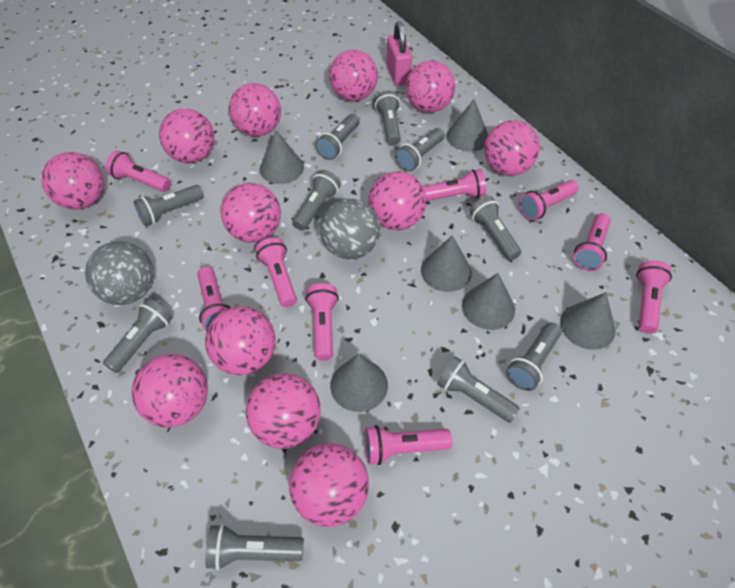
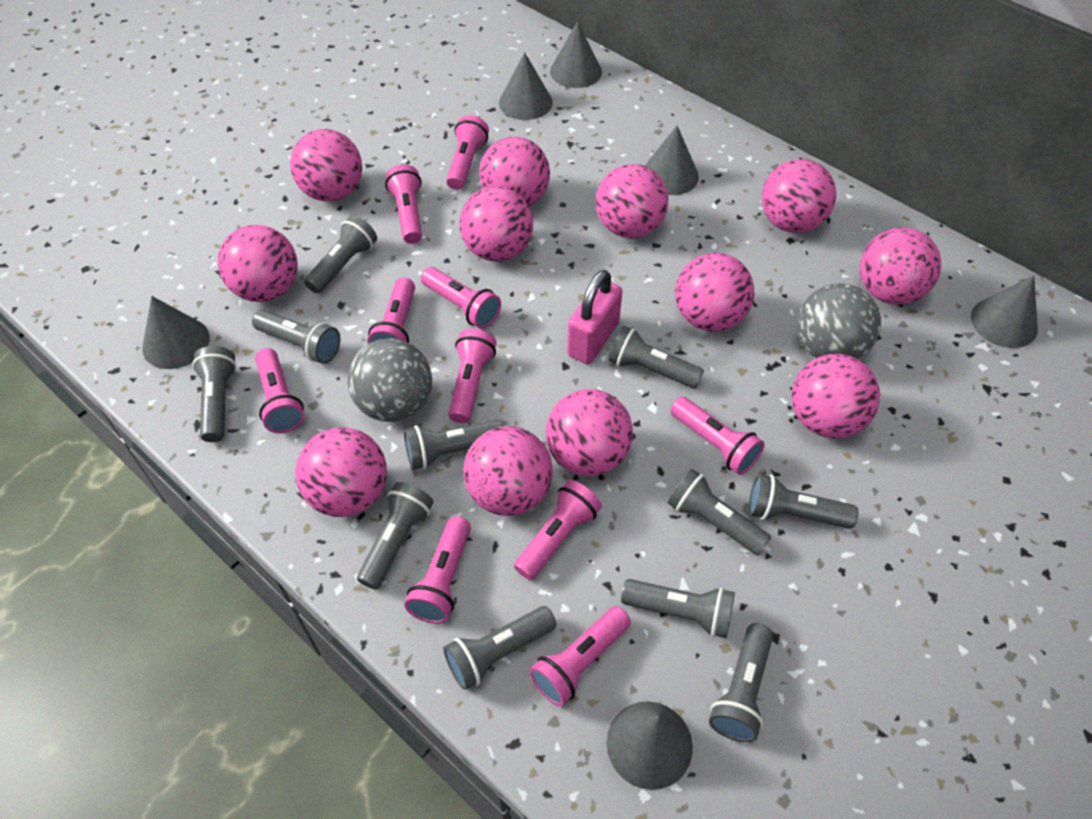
grey flashlight: [103,299,173,373] [134,185,204,226] [205,524,304,570] [292,170,341,231] [315,114,360,160] [375,90,401,146] [395,128,445,172] [437,356,520,423] [469,196,521,260] [506,322,562,391] = 10 -> [192,346,237,442] [252,310,340,364] [304,216,377,294] [357,482,433,590] [404,419,504,470] [443,606,557,690] [608,326,704,389] [621,579,735,638] [668,469,771,556] [709,623,773,742] [748,474,858,529] = 11
pink flashlight: [105,151,171,192] [197,266,231,331] [255,237,297,307] [305,283,339,361] [364,425,452,465] [423,169,486,201] [519,180,579,220] [573,213,611,271] [636,260,672,334] = 9 -> [255,348,304,433] [367,277,415,344] [385,165,422,244] [404,516,471,624] [421,267,501,329] [446,115,489,190] [448,329,496,423] [514,480,602,580] [529,606,631,707] [670,397,764,475] = 10

